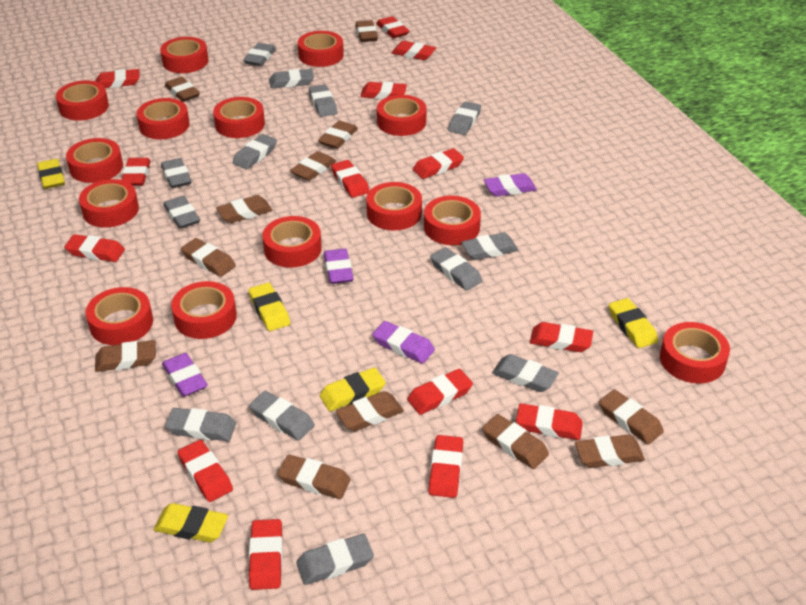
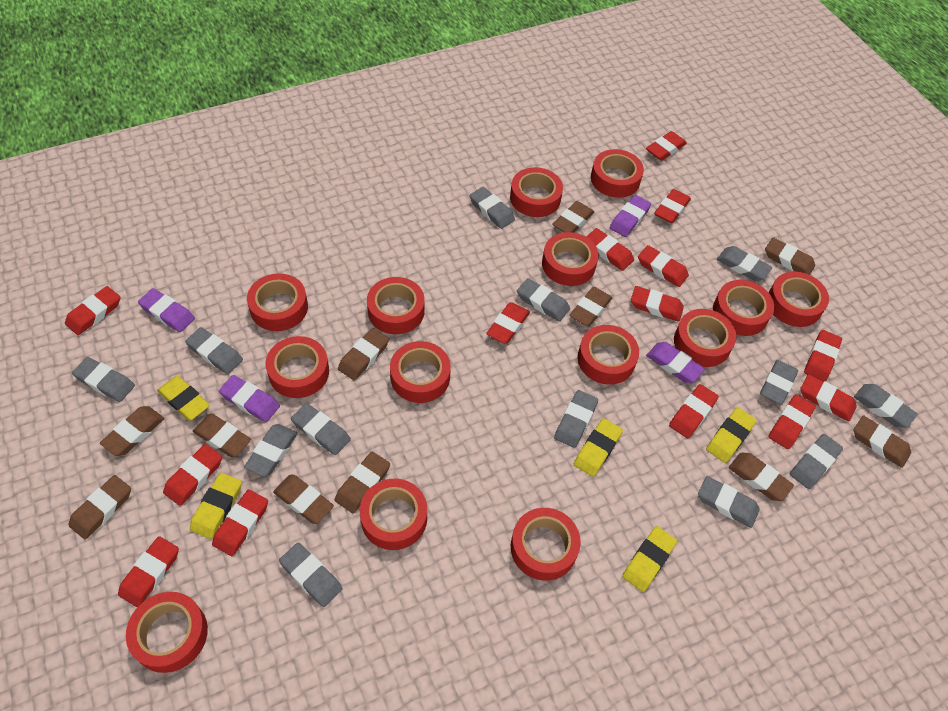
brown eraser: [95,340,156,372] [165,77,200,102] [181,238,236,277] [216,195,273,223] [277,455,351,499] [290,151,336,181] [318,121,358,149] [336,391,404,431] [355,20,378,42] [482,414,549,469] [575,435,645,468] [599,389,664,445] = 12 -> [68,475,131,539] [100,406,164,456] [193,414,251,457] [273,475,334,524] [335,451,390,513] [338,328,389,380] [552,201,594,233] [569,287,612,327] [729,453,794,501] [765,237,815,275] [854,415,911,468] = 11

